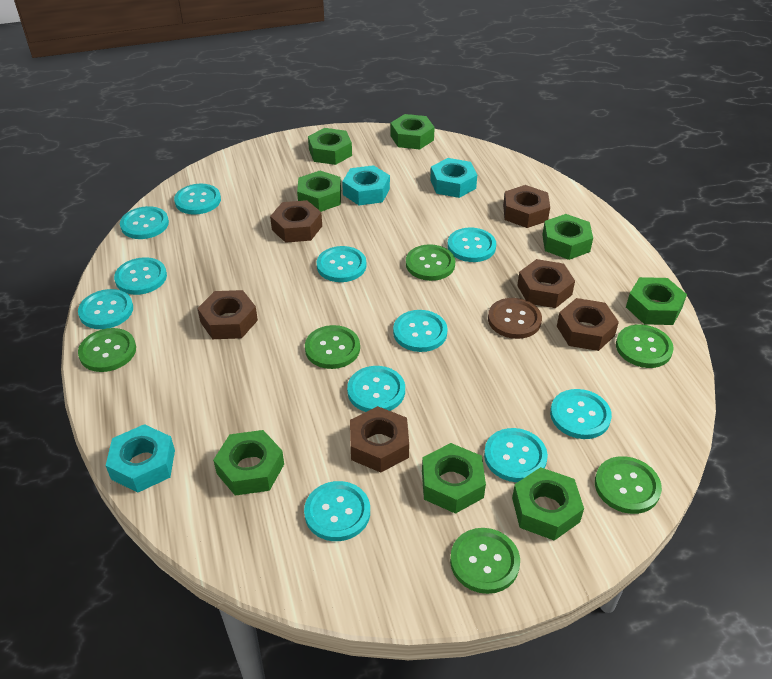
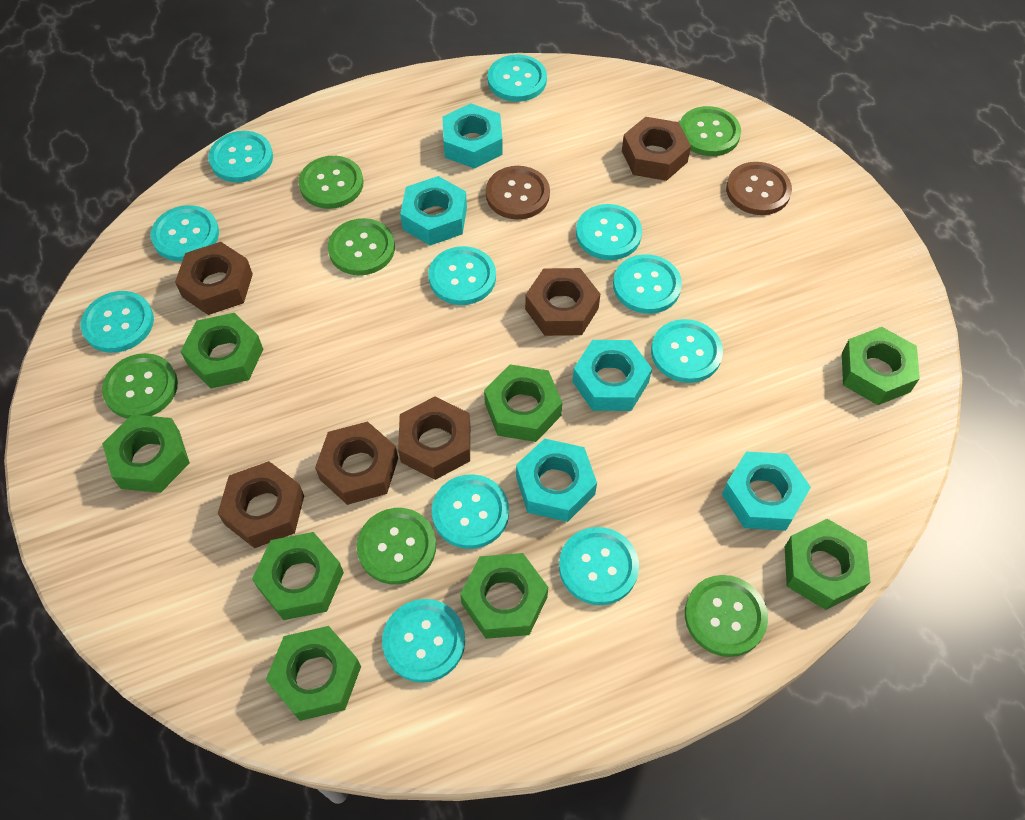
brown button: [488,298,542,339] = 1 -> [486,166,550,220] [726,162,792,215] = 2
turquoise nut: [106,424,175,493] [342,165,390,205] [430,158,477,198] = 3 -> [400,176,467,245] [442,103,503,169] [516,438,597,522] [572,340,652,411] [722,452,811,531] = 5

